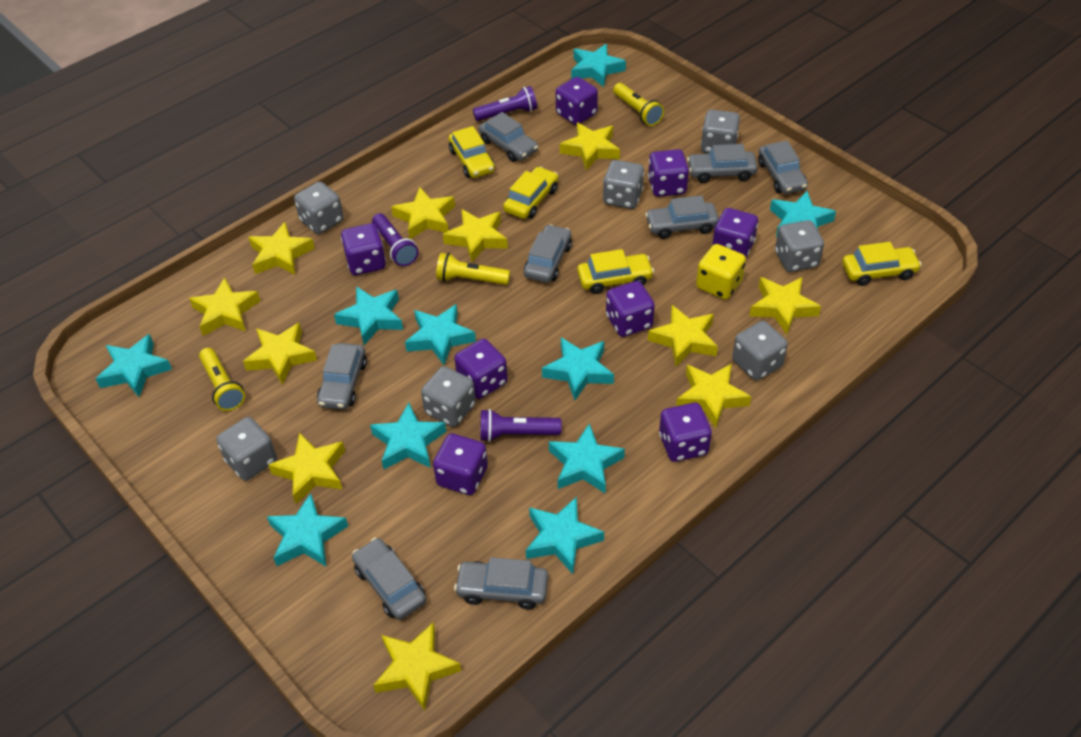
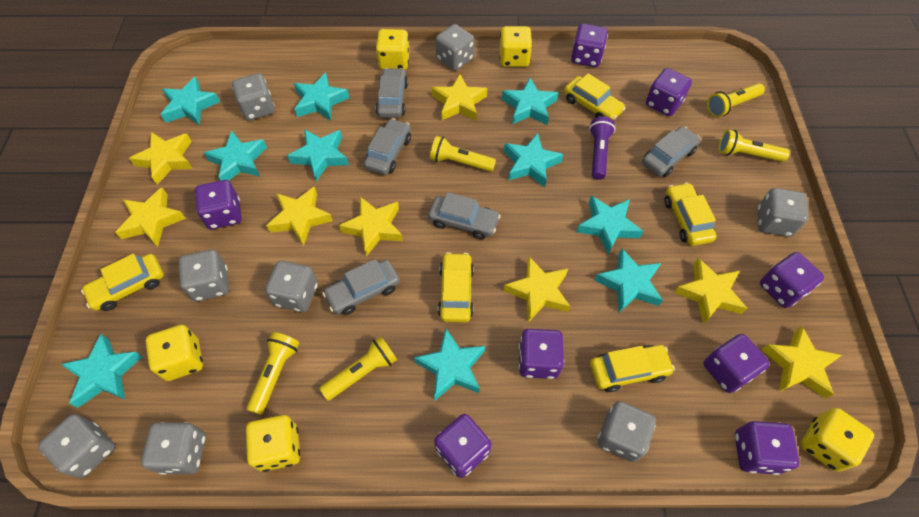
grey car: [317,343,367,410] [352,538,426,620] [454,557,548,609] [479,112,538,162] [524,224,572,283] [645,195,719,239] [687,144,758,183] [758,141,808,194] = 8 -> [322,259,400,315] [364,118,411,175] [376,68,408,118] [428,192,501,239] [642,126,701,177] = 5
grey dice: [216,417,277,481] [294,181,344,234] [421,366,476,427] [603,160,644,209] [701,110,740,154] [732,321,788,380] [775,220,824,272] = 7 -> [38,414,115,478] [141,422,206,475] [179,249,229,301] [232,73,275,120] [265,260,318,312] [435,24,474,71] [598,401,656,462] [758,188,808,237] = 8
purple flashlight: [372,213,419,266] [473,86,537,121] [480,409,562,442] = 3 -> [589,116,615,180] = 1
yellow car: [449,126,495,178] [503,167,558,219] [577,249,654,294] [842,242,922,286] = 4 -> [81,254,164,311] [438,252,474,322] [564,73,626,121] [590,345,675,392] [664,182,717,246] = 5
yellow dice: [696,244,746,300] = 1 -> [146,325,203,381] [246,415,300,472] [376,29,410,70] [500,26,532,67] [800,408,874,472] = 5
yellow flashlight: [199,348,245,411] [436,253,510,285] [613,83,664,126] = 3 -> [246,332,299,415] [319,336,397,401] [430,136,496,172] [707,83,765,117] [719,130,790,162] = 5
yellow star: [189,278,260,336] [243,323,317,385] [248,222,315,275] [268,432,345,504] [373,622,461,711] [391,187,455,239] [443,209,508,262] [560,122,620,171] [648,305,718,366] [676,364,751,428] [749,277,821,334] = 11 -> [115,188,186,247] [129,132,193,185] [266,186,333,246] [339,197,403,257] [432,74,487,121] [504,257,570,322] [674,258,748,324] [761,326,842,399] = 8

